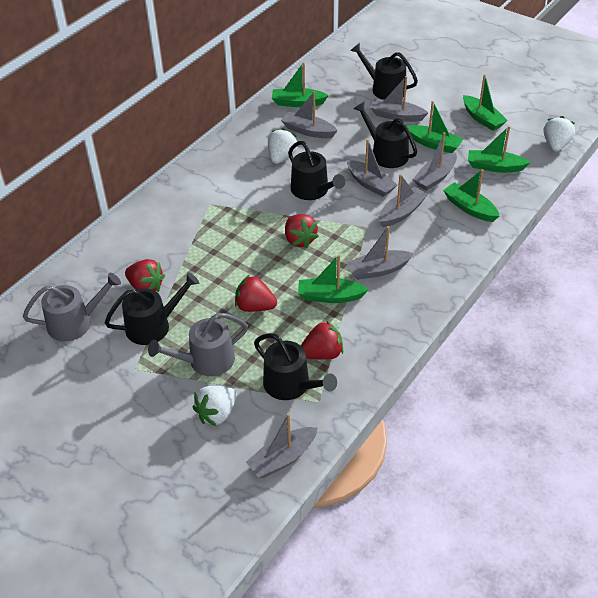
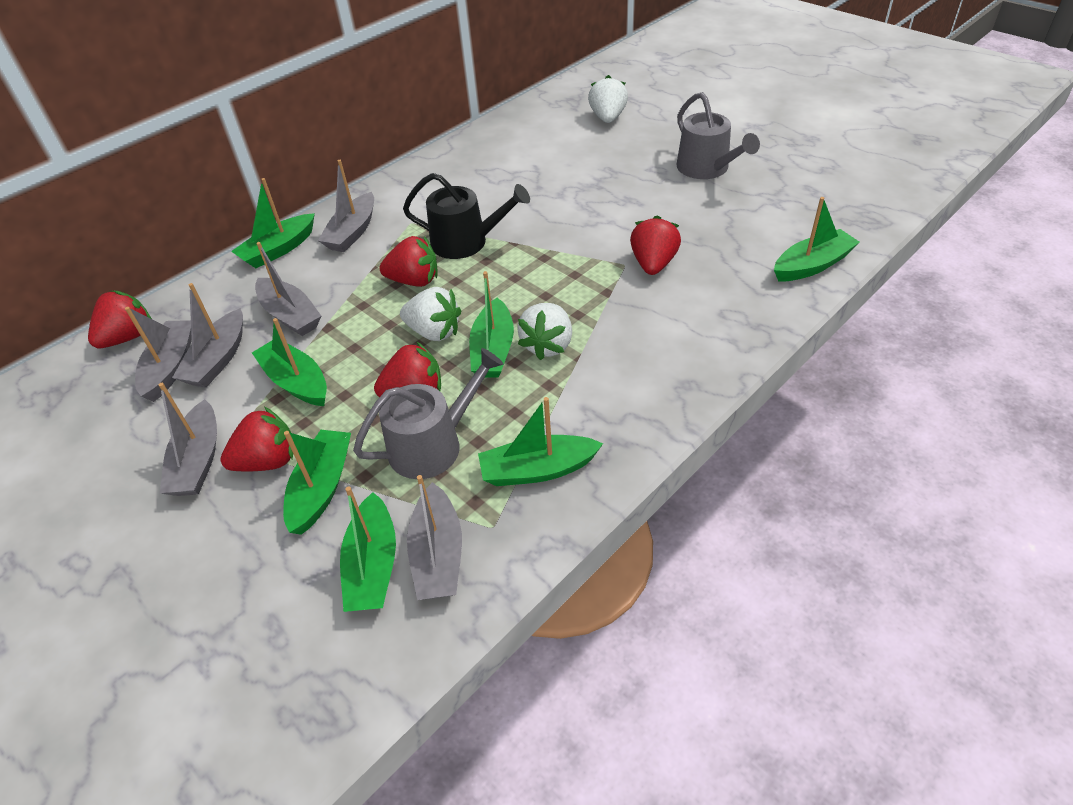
black watering can: [105,272,199,345] [254,333,337,400] [288,141,345,200] [350,43,418,100] [353,101,417,168] = 5 -> [403,173,530,259] = 1
green boat: [272,62,329,107] [298,255,369,303] [407,101,463,153] [443,169,499,222] [463,74,508,131] [468,126,530,173] = 6 -> [231,178,315,268] [252,318,327,406] [283,430,351,535] [340,486,396,612] [469,271,514,378] [478,397,603,486] [774,197,860,281] = 7
grey boat: [246,413,318,478] [281,91,338,138] [346,226,414,280] [347,139,397,197] [370,76,428,122] [379,174,428,227] [413,132,457,191] = 7 -> [125,307,192,402] [159,383,217,496] [172,283,243,388] [255,242,321,336] [318,160,374,252] [407,475,462,600] = 6
red strawberry: [125,259,165,292] [235,275,277,312] [285,214,319,248] [301,320,343,360] = 4 -> [88,291,152,349] [220,407,293,471] [374,341,441,397] [379,236,438,287] [630,215,681,275] = 5

